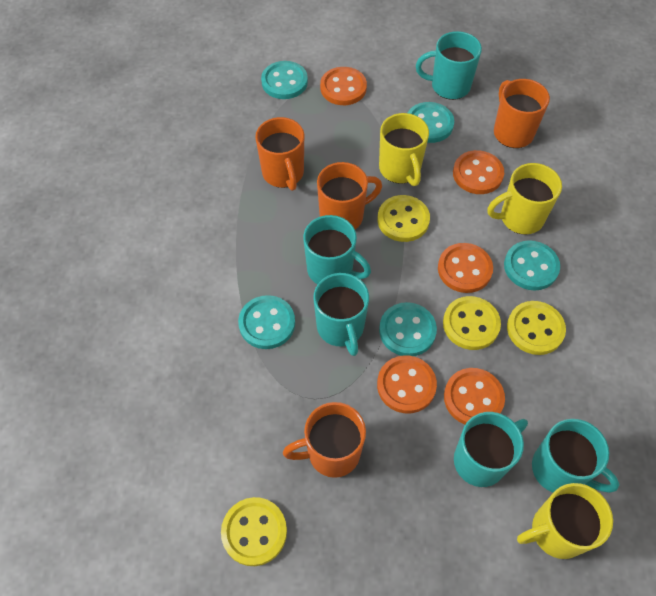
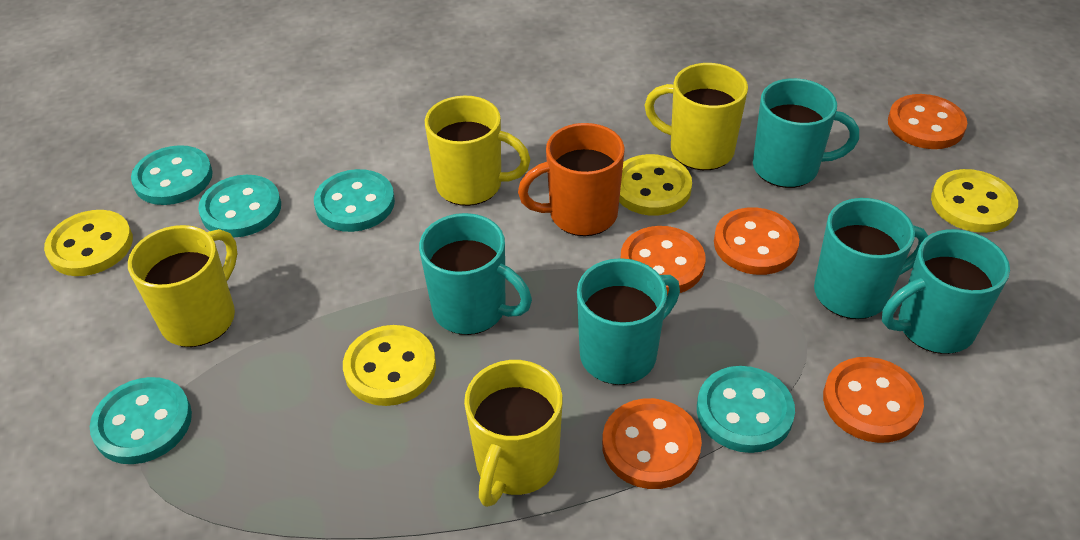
orange mug: [255,117,304,191] [283,402,366,478] [317,162,382,229] [494,79,550,148] = 4 -> [518,123,625,236] = 1
yellow mug: [379,113,429,186] [487,163,562,235] [517,483,613,559] = 3 -> [128,225,237,347] [425,95,531,206] [464,360,563,507] [645,63,748,170] = 4

